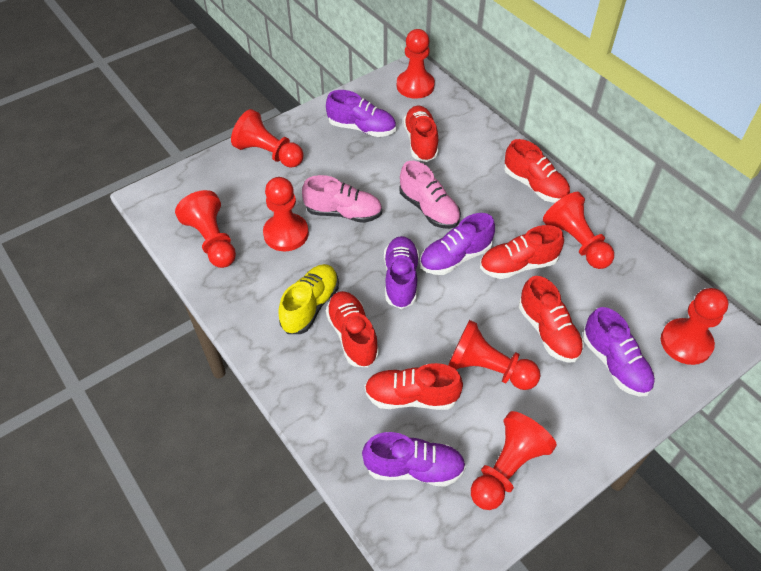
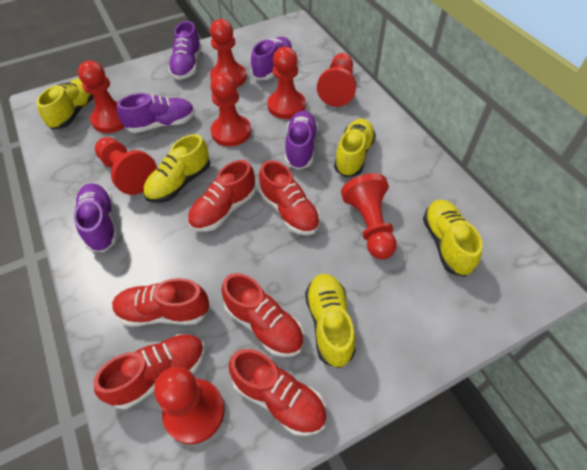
pink shoe: [302,175,382,223] [399,161,461,229] = 2 -> none = 0
yellow shoe: [278,264,339,334] = 1 -> [37,78,94,130] [143,134,210,203] [305,274,356,368] [334,119,376,177] [423,200,483,277] = 5

